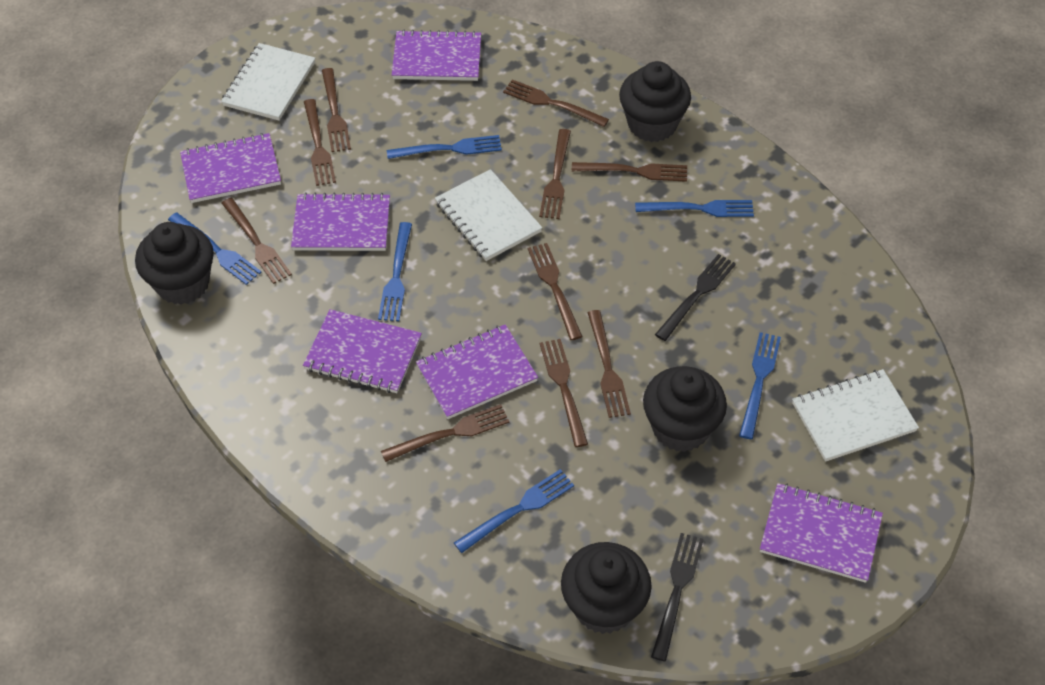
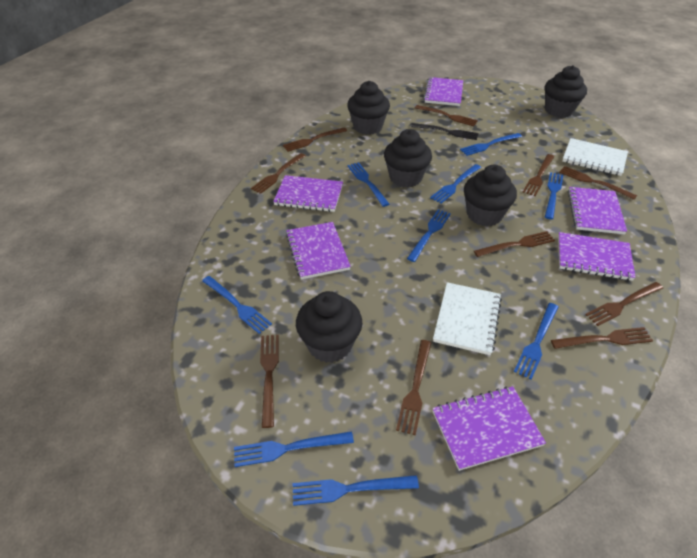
black cupcake: [135,222,214,305] [561,542,652,634] [619,61,691,142] [643,366,727,452] = 4 -> [296,291,362,363] [347,81,390,135] [384,129,432,187] [464,165,517,226] [545,65,587,118] = 5
black fork: [651,533,704,661] [655,254,736,341] = 2 -> [411,123,479,140] = 1
blue fork: [168,212,262,285] [378,222,412,321] [387,135,502,159] [454,469,574,553] [635,200,754,217] [739,332,781,439] = 6 -> [202,276,272,334] [234,431,354,467] [293,475,419,506] [347,162,389,207] [407,209,451,262] [430,164,481,204] [460,133,522,156] [514,303,559,380] [545,172,563,220] = 9
white notebook: [221,43,315,121] [435,169,542,261] [792,369,919,462] = 3 -> [433,282,502,355] [562,138,628,176] = 2

